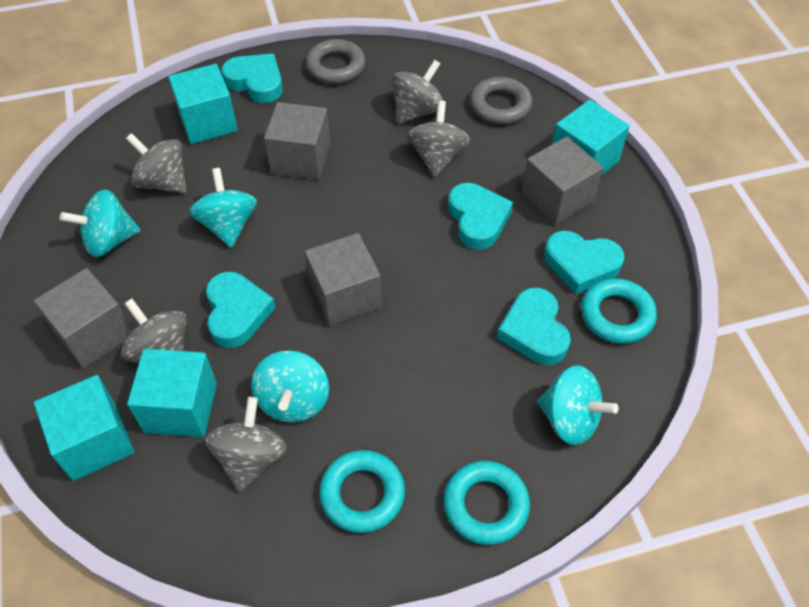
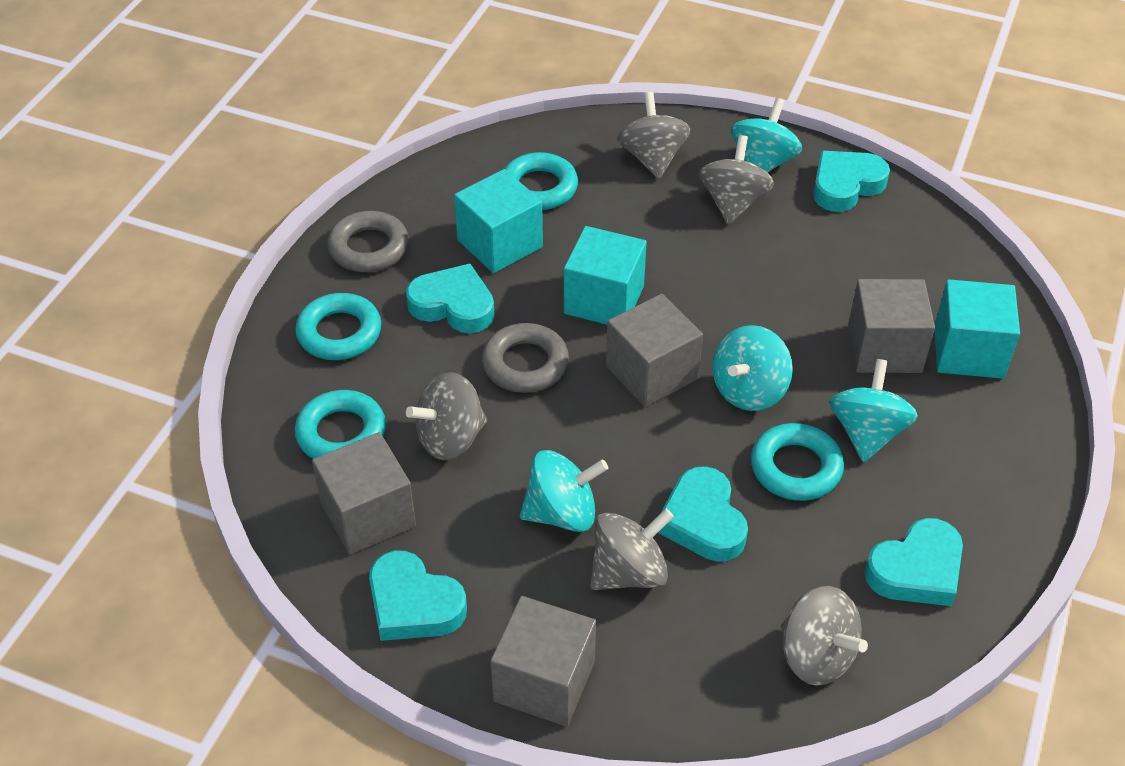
turquoise cube: [34,375,134,481] [127,348,217,437] [168,64,238,144] [552,100,630,176] = 4 -> [454,169,543,273] [564,226,647,325] [935,279,1020,379] = 3
turquoise ring: [319,450,405,533] [444,461,530,545] [581,278,657,344] = 3 -> [295,293,382,360] [295,390,386,459] [504,152,578,210] [751,423,844,501] = 4

